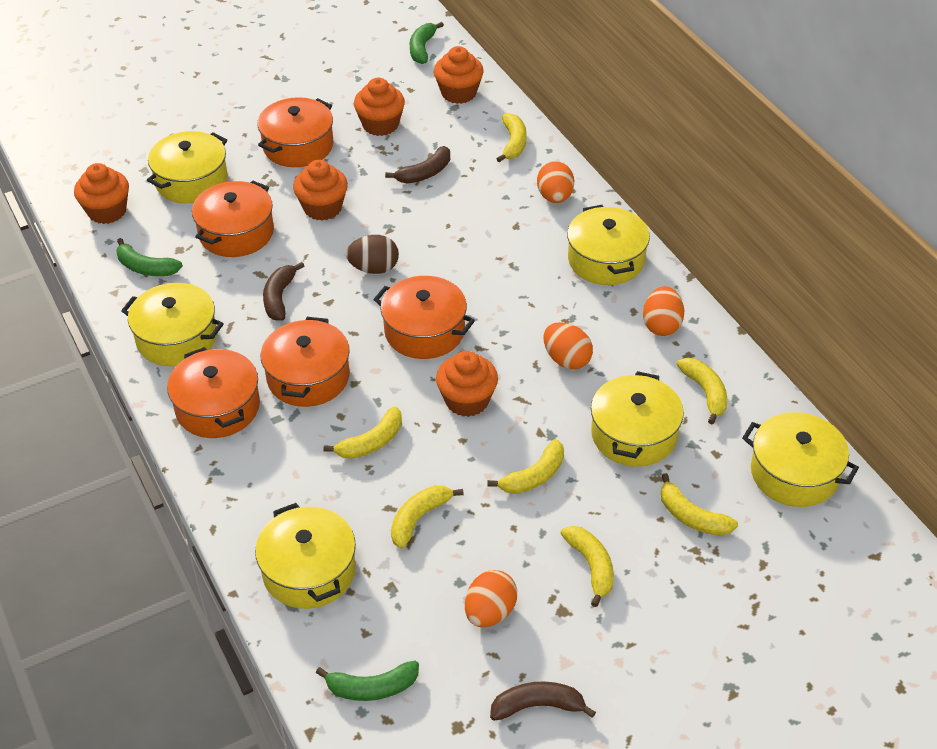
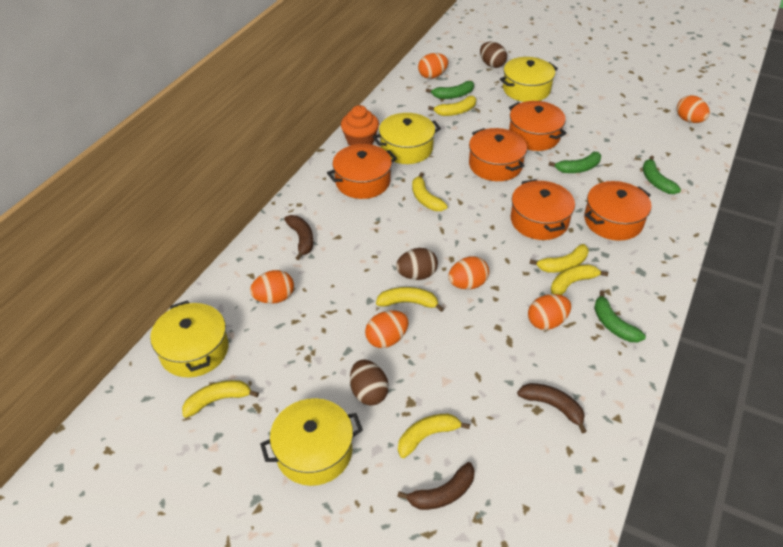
brown egg: [346,235,399,274] = 1 -> [350,360,389,406] [396,248,438,280] [480,42,507,68] = 3
green banana: [116,238,183,276] [316,661,419,701] [410,22,444,64] = 3 -> [426,81,474,99] [549,152,601,173] [594,290,646,342] [643,156,681,194] = 4
orange cupcake: [74,163,129,224] [293,160,348,220] [354,78,405,136] [434,46,484,104] [436,351,498,417] = 5 -> [341,105,379,146] = 1
orange egg: [465,570,517,627] [537,161,574,203] [544,322,593,370] [643,286,684,336] = 4 -> [250,270,294,304] [365,310,408,348] [418,53,448,79] [448,256,489,289] [528,294,571,330] [677,95,710,123] = 6
yellow pot: [121,283,224,367] [147,131,228,203] [255,503,356,609] [567,205,650,285] [591,371,684,467] [742,412,859,507] = 6 -> [150,300,229,377] [260,398,363,486] [373,113,441,164] [500,57,558,102] = 4

